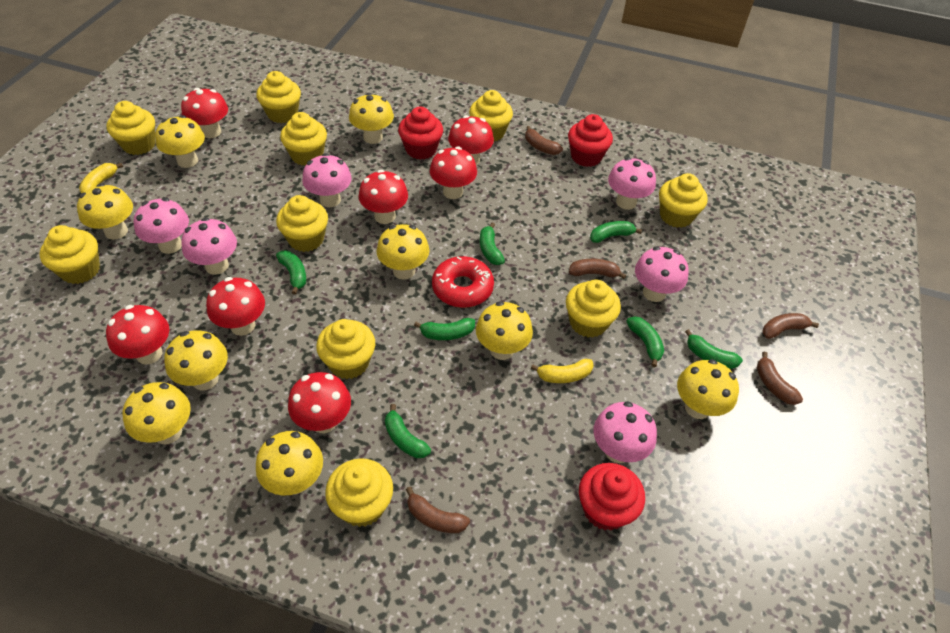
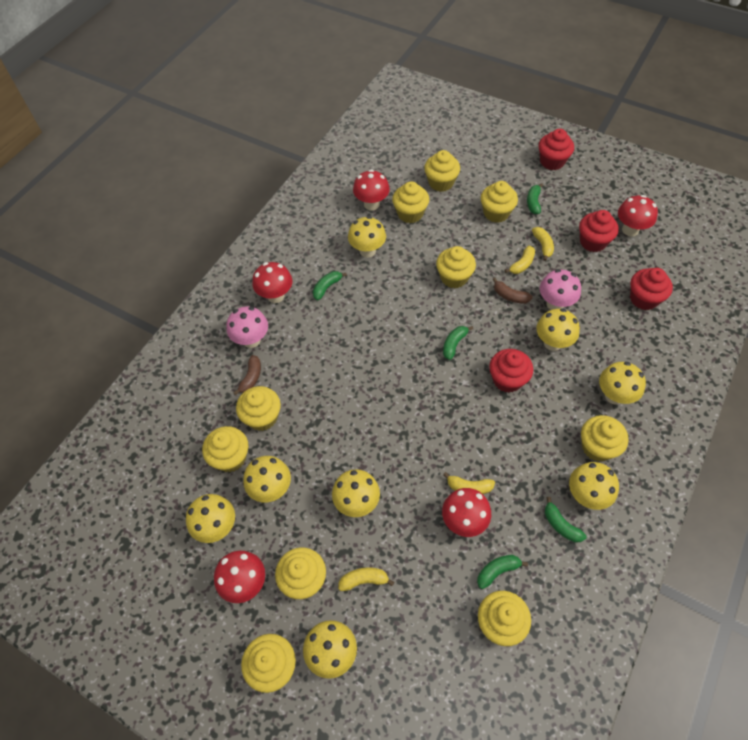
brown banana: [406,487,470,533] [525,126,563,155] [569,259,626,279] [757,352,803,405] [762,313,819,339] = 5 -> [233,355,261,395] [492,278,533,304] = 2
green banana: [276,250,306,295] [385,404,431,458] [414,318,475,340] [480,222,505,265] [590,221,642,243] [626,316,664,367] [685,329,743,369] = 7 -> [313,271,347,300] [443,326,473,360] [477,555,528,589] [527,183,543,214] [545,497,587,543] = 5
pink mushroom: [134,198,189,254] [181,217,237,275] [302,153,352,207] [594,401,657,463] [608,157,656,210] [635,246,689,302] = 6 -> [226,306,268,348] [540,269,581,310] = 2
red cupcake: [398,107,443,160] [568,114,613,167] [579,463,645,530] = 3 -> [489,349,533,393] [539,129,574,170] [579,210,619,252] [630,268,673,310] = 4
red donut: [432,256,494,308] = 1 -> none = 0
red mushroom: [106,305,169,364] [181,88,228,138] [206,277,265,336] [288,372,351,433] [359,170,408,224] [430,147,477,199] [448,115,494,165] = 7 -> [214,551,265,603] [253,262,292,303] [353,169,390,211] [442,488,491,537] [618,195,658,236] = 5
yellow banana: [79,163,123,193] [531,359,594,383] = 2 -> [338,568,394,591] [443,472,495,494] [505,245,535,274] [532,227,554,261] = 4
yellow mushroom: [77,183,133,240] [122,382,191,444] [155,115,205,168] [164,330,228,391] [256,431,323,496] [349,93,394,144] [377,224,429,280] [476,301,533,360] [677,359,739,419] = 9 -> [186,494,235,543] [243,456,291,502] [303,620,357,679] [332,469,380,517] [348,216,386,258] [536,308,580,351] [569,462,619,510] [599,362,646,405] = 8

